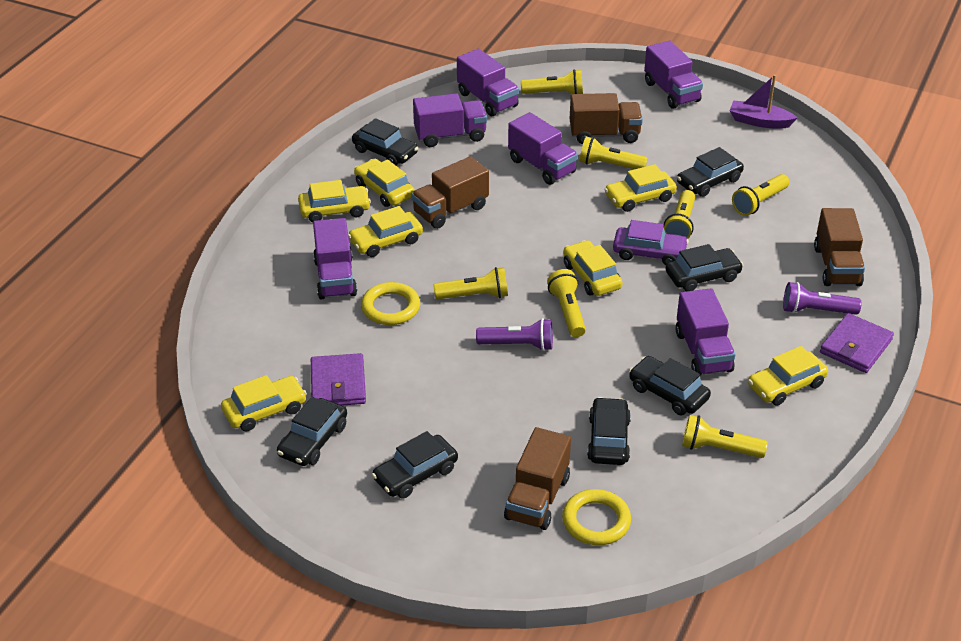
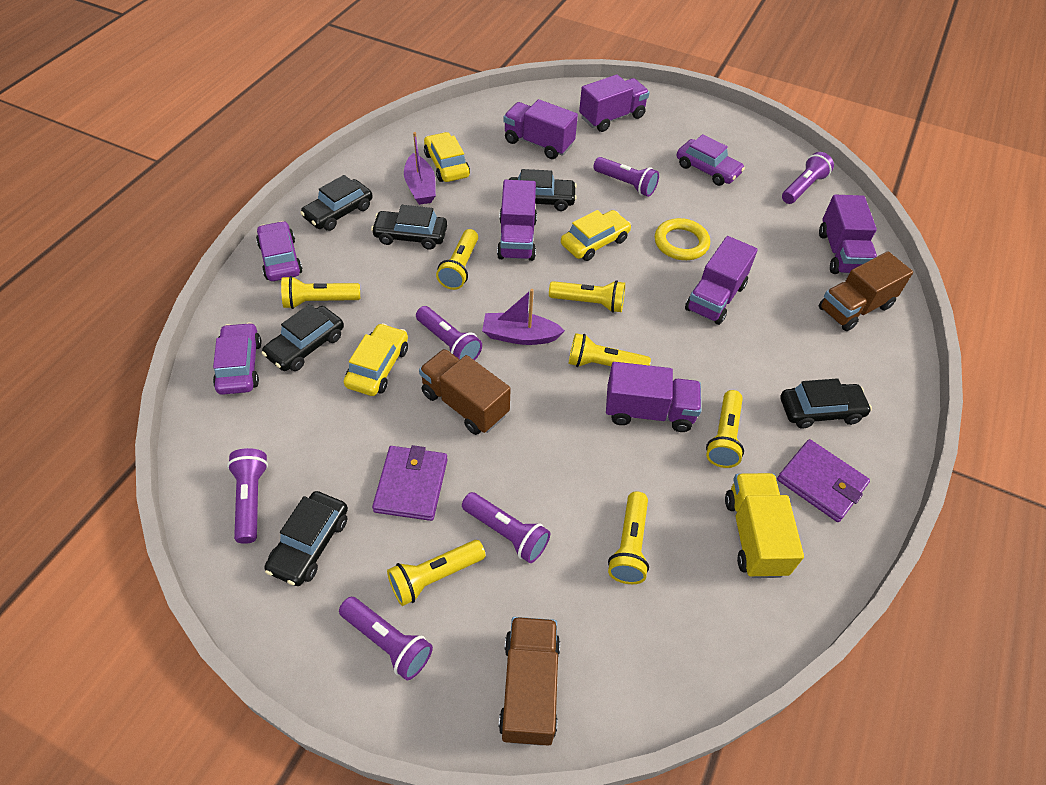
black car: [277,397,347,466] [352,118,418,166] [372,431,458,499] [587,397,631,465] [629,356,711,415] [666,244,743,291] [677,147,744,197] = 7 -> [262,304,344,371] [264,491,348,586] [301,175,373,231] [371,205,447,250] [509,169,577,211] [781,378,872,429] = 6
brown truck: [411,156,489,229] [504,427,571,530] [570,93,643,144] [814,208,865,286] = 4 -> [419,349,511,435] [498,617,560,746] [819,251,913,331] = 3
purple boat: [730,75,797,129] = 1 -> [404,132,436,205] [482,289,565,345] = 2
purple car: [613,220,689,265] = 1 -> [213,322,262,395] [256,221,303,281] [677,134,745,186] = 3
purple flashlight: [476,318,553,351] [783,282,861,315] = 2 -> [227,448,268,544] [339,597,433,680] [416,306,482,360] [462,492,550,563] [593,157,659,197] [782,152,834,204] = 6
yellow car: [221,375,307,431] [298,180,371,222] [348,206,423,257] [354,159,415,207] [563,240,623,296] [604,164,677,212] [748,346,828,406] = 7 -> [344,323,408,396] [424,132,470,182] [561,210,631,261] = 3
yellow ring: [361,282,420,325] [562,489,631,545] = 2 -> [655,218,710,260] = 1
yellow truck: none = 0 -> [725,473,804,578] = 1

